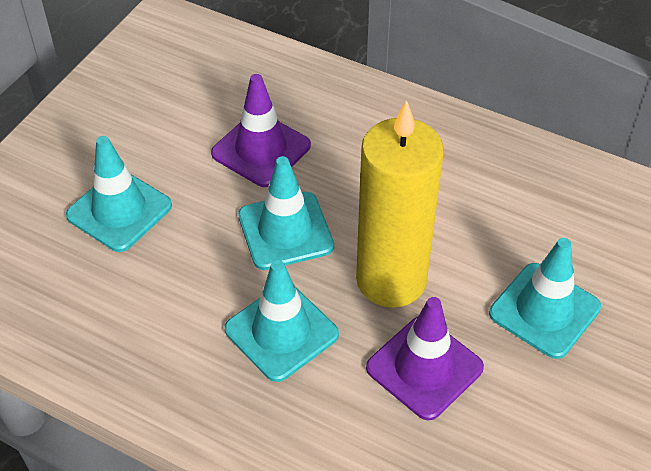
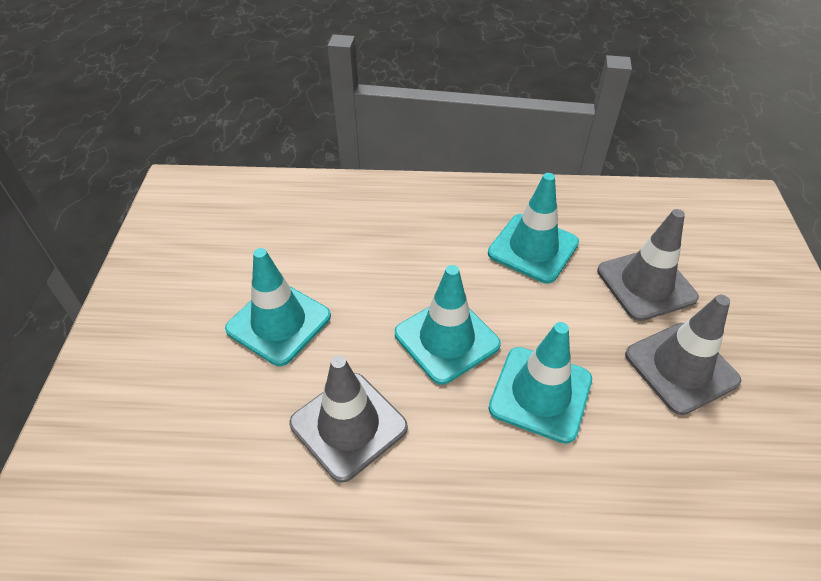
grey traffic cone: none = 0 -> [290,356,408,483] [597,209,699,321] [625,295,741,415] = 3
purple traffic cone: [211,74,311,187] [366,297,484,421] = 2 -> none = 0
yellow candle: [356,100,444,308] = 1 -> none = 0

